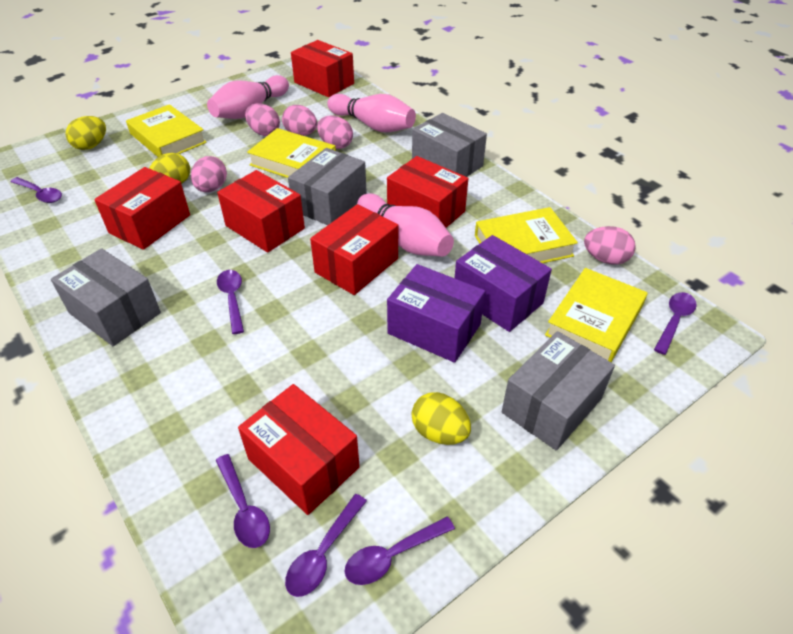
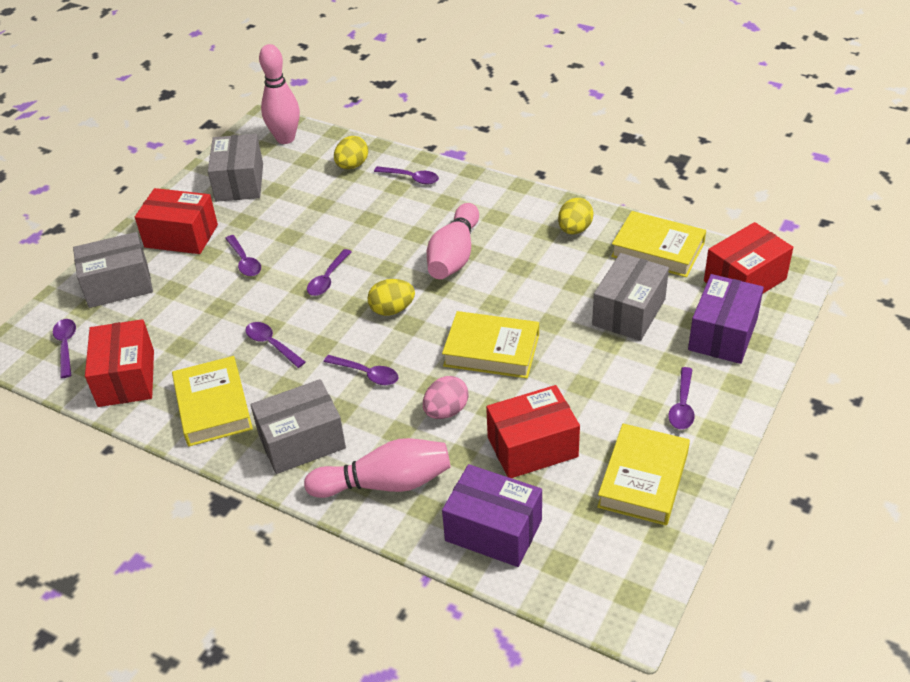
pink egg: [191,156,227,192] [245,103,280,136] [282,105,317,136] [317,115,353,149] [584,226,636,265] = 5 -> [423,376,469,419] = 1
purple spoon: [11,177,62,203] [216,454,270,548] [217,270,244,334] [285,494,367,597] [344,516,455,585] [654,292,697,355] = 6 -> [53,319,76,378] [225,235,261,276] [245,322,306,368] [307,249,352,296] [324,355,399,385] [374,166,439,184] [668,367,695,429] = 7
red box: [94,167,190,250] [217,170,305,253] [238,384,360,515] [291,40,354,97] [310,204,398,295] [387,156,468,228] = 6 -> [85,319,154,407] [135,188,218,254] [486,385,580,478] [704,222,793,293] = 4

